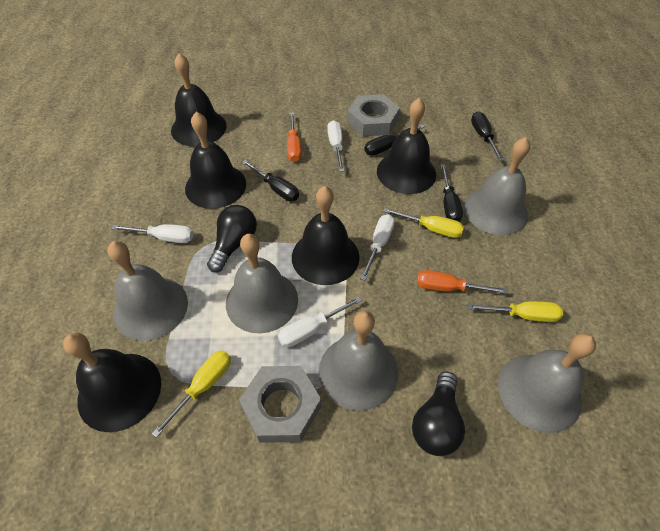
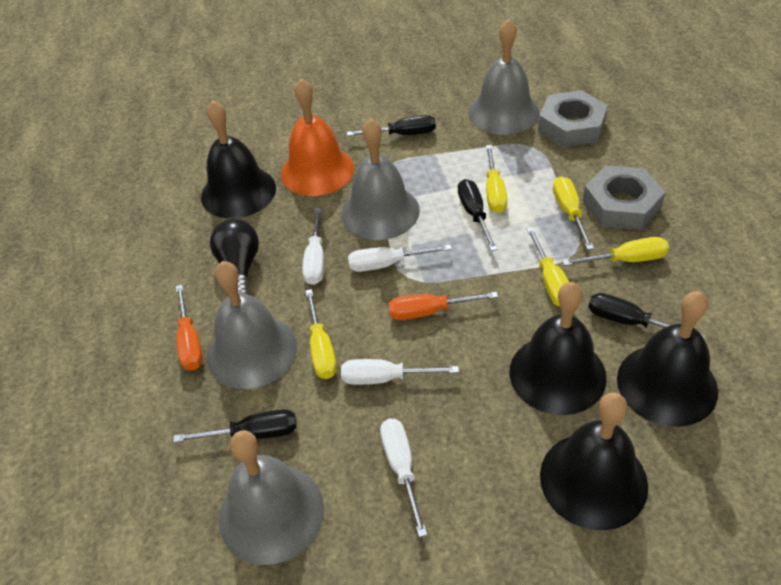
black bell: [63,333,161,432] [171,53,227,146] [185,112,246,209] [292,186,360,285] [377,98,436,194] = 5 -> [201,100,276,218] [510,282,607,415] [540,393,648,530] [617,291,718,427] = 4
black light bulb: [207,205,257,272] [412,371,465,456] = 2 -> [210,219,259,295] = 1
grey bell: [107,241,188,341] [226,234,298,333] [319,311,398,411] [464,137,530,235] [498,333,596,433] = 5 -> [207,261,297,389] [219,430,324,565] [341,118,420,240] [469,19,540,135] = 4
orange bell: none = 0 -> [281,78,355,196] = 1
yellow screwdriver: [152,350,231,438] [383,208,464,238] [467,301,563,322] = 3 -> [305,289,337,379] [486,145,507,213] [527,227,569,307] [553,176,594,250] [562,237,669,266] = 5

